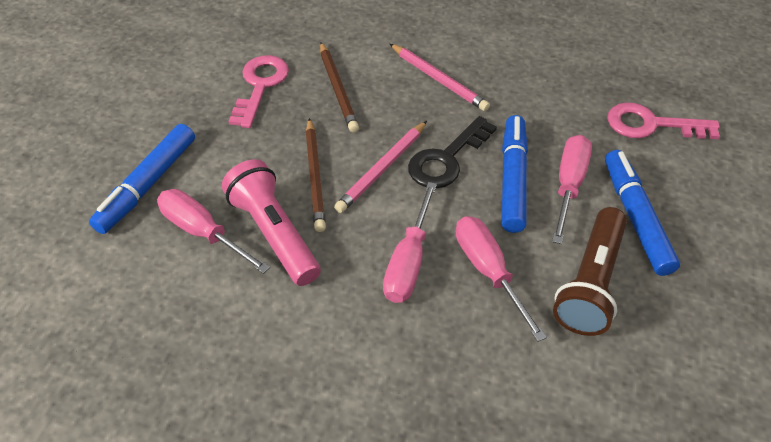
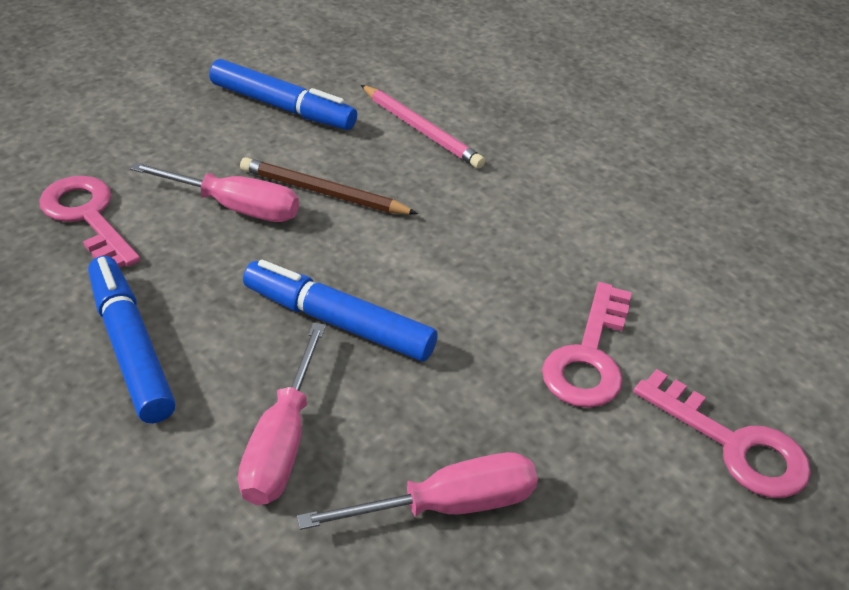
black key: [408,116,497,188] = 1 -> none = 0
brown flashlight: [553,207,627,336] = 1 -> none = 0
brown pencil: [306,118,326,232] [320,42,359,132] = 2 -> [240,157,418,214] = 1
pink flashlight: [222,159,321,286] = 1 -> none = 0
pink key: [229,55,289,128] [607,102,720,139] = 2 -> [39,176,140,268] [542,282,632,408] [634,369,811,498] = 3
pink pencil: [334,121,427,213] [390,44,490,111] = 2 -> [361,85,485,169] = 1
pink screwdriver: [157,189,270,274] [383,182,437,303] [456,216,547,342] [552,135,592,244] = 4 -> [130,162,299,222] [238,322,326,505] [297,452,538,530] = 3

